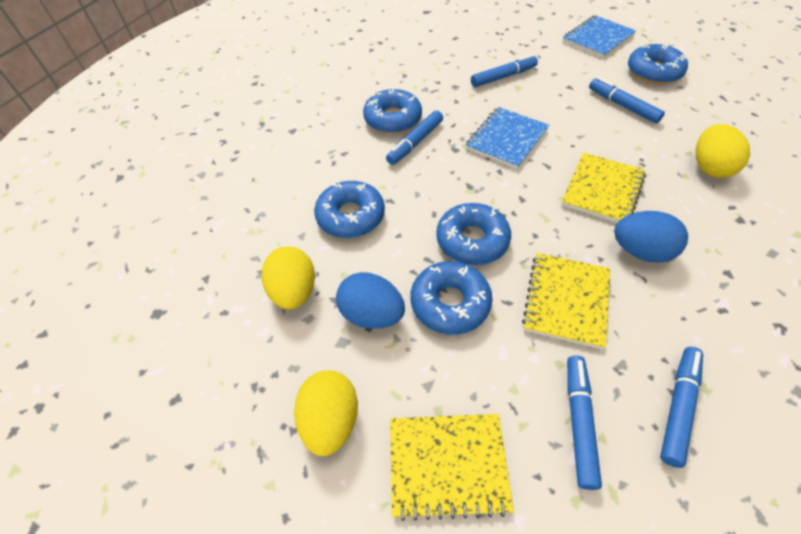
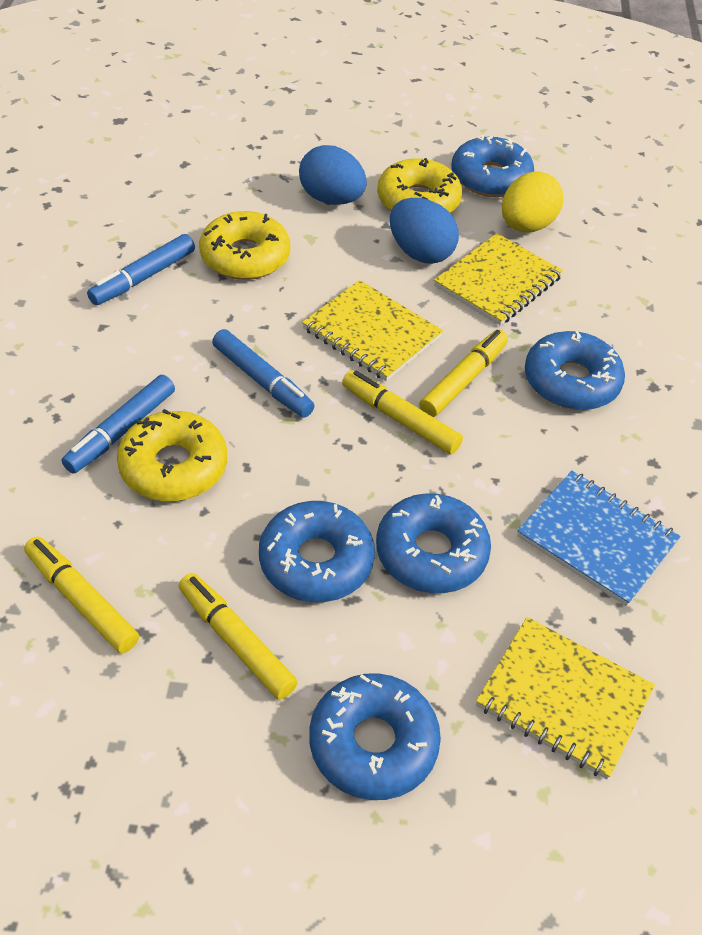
blue marker: [386,110,443,165] [471,55,538,87] [567,356,602,490] [589,77,665,124] [660,347,703,468] = 5 -> [62,375,175,473] [87,234,195,305] [212,329,315,418] = 3
blue notebook: [466,107,549,169] [563,15,636,58] = 2 -> [517,471,681,606] = 1
yellow donut: none = 0 -> [117,409,227,501] [199,211,290,280] [377,158,462,213] = 3
yellow egg: [262,247,315,309] [294,370,358,456] [695,124,750,178] = 3 -> [502,171,563,232] = 1
yellow marker: none = 0 -> [24,536,139,653] [179,573,298,700] [342,370,463,454] [419,330,508,417] = 4

